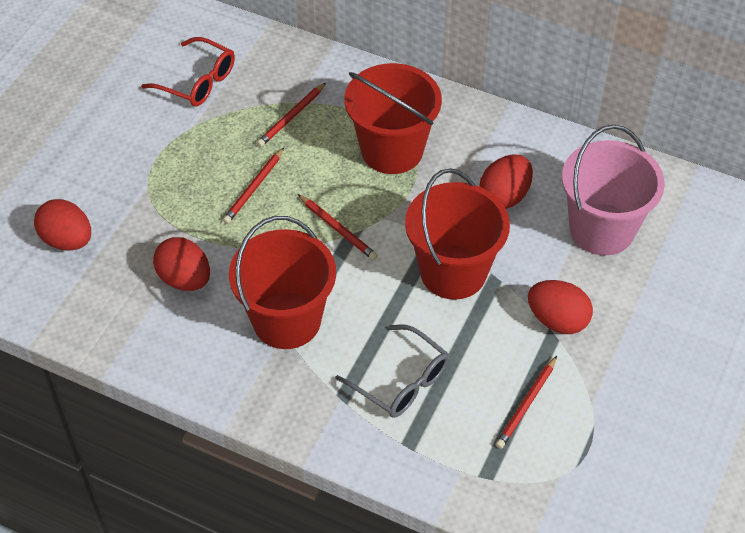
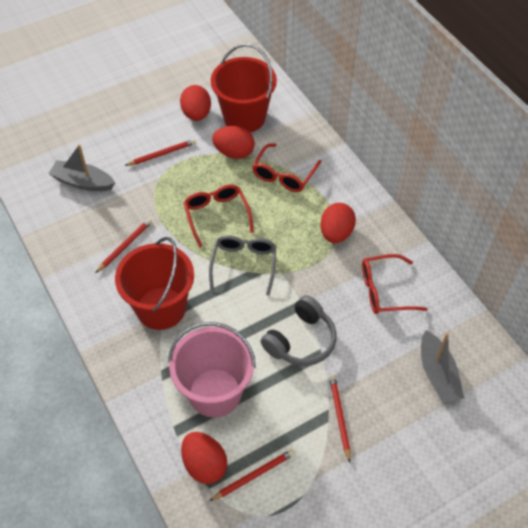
grey boat: none = 0 -> [48,145,115,191] [421,330,464,403] = 2
grey headphones: none = 0 -> [261,295,337,366] = 1
red bucket: [229,216,336,349] [345,63,442,174] [405,168,510,300] = 3 -> [115,237,194,330] [211,44,277,132] = 2
red glasses: [141,37,235,106] = 1 -> [184,184,254,248] [252,143,321,192] [362,254,427,314] = 3

